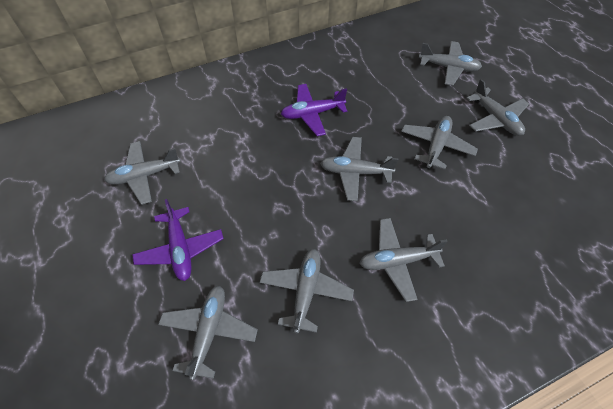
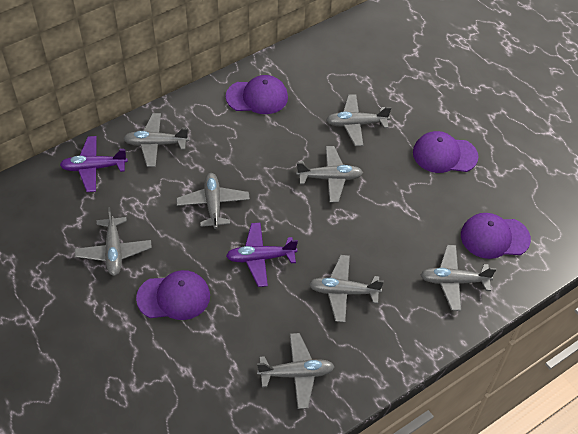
purple cap: none = 0 -> [136,270,210,320] [226,75,288,114] [413,131,479,173] [461,213,531,259] = 4

